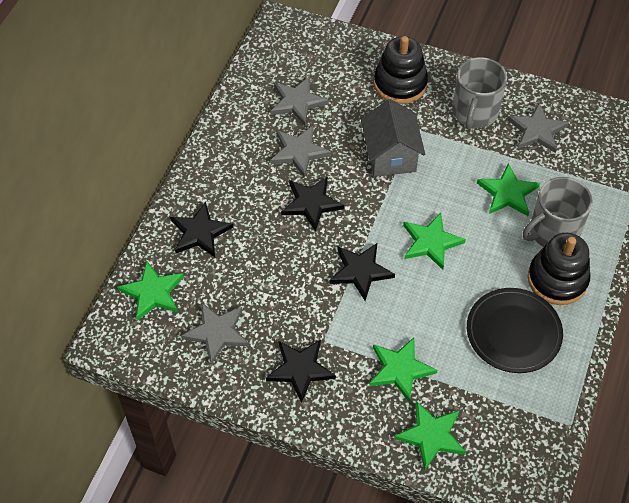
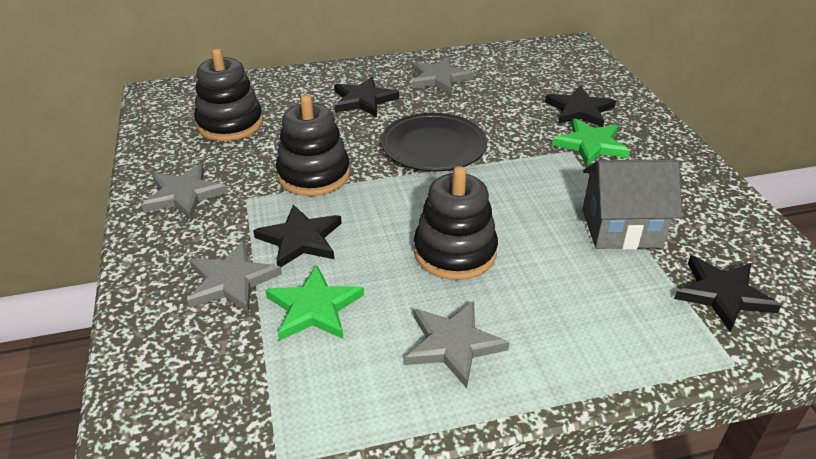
black stacking toy: [374,36,428,104] [528,233,590,305] = 2 -> [194,48,263,141] [276,95,350,196] [414,166,498,280] = 3
green star: [118,261,184,321] [369,337,437,402] [394,401,466,470] [403,212,466,270] [477,163,540,216] = 5 -> [265,265,364,341] [552,119,630,166] = 2
grey mug: [452,57,507,130] [523,177,593,247] = 2 -> none = 0

